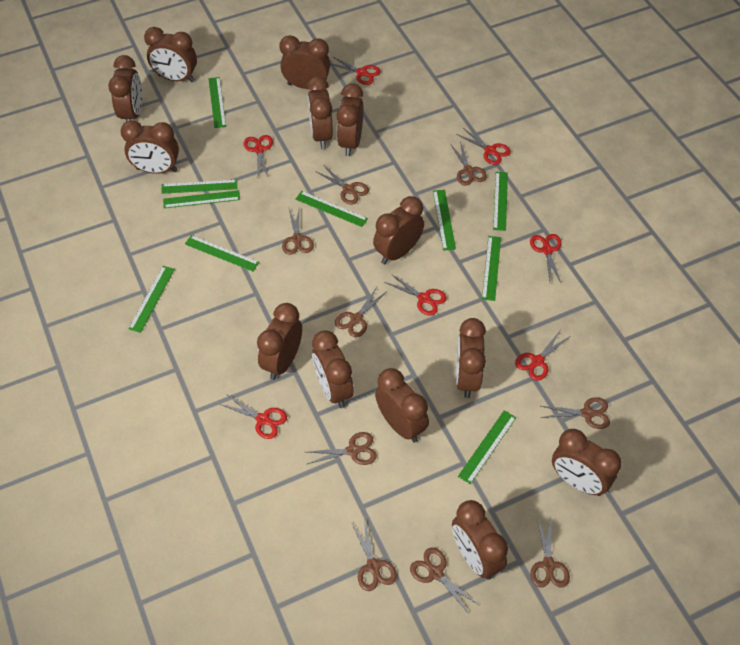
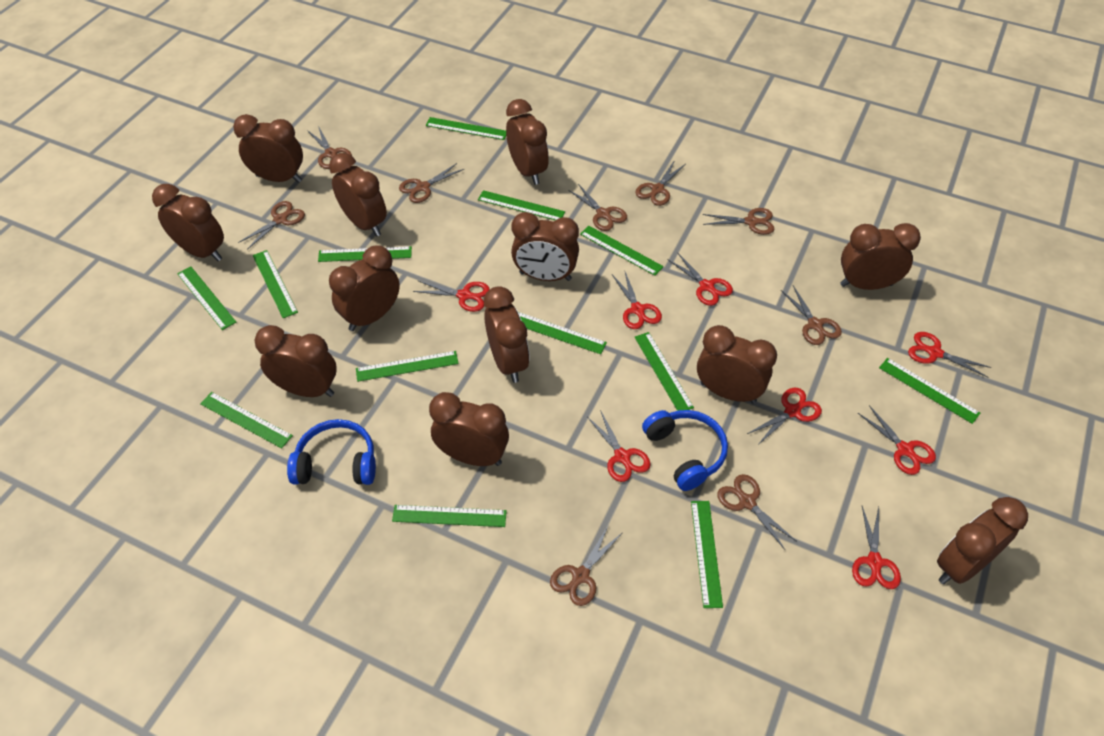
blue headphones: none = 0 -> [287,419,376,485] [642,410,728,491] = 2
brown clock: [108,55,142,122] [121,120,179,174] [144,27,197,82] [257,303,302,380] [279,35,330,89] [307,76,333,149] [312,330,354,408] [337,83,363,156] [373,196,424,264] [375,368,429,443] [452,500,508,580] [456,318,486,398] [552,429,622,496] = 13 -> [152,184,224,261] [233,114,303,183] [255,325,337,397] [329,153,387,237] [329,245,400,331] [429,392,509,466] [484,286,530,383] [506,99,549,185] [511,212,579,281] [697,325,777,403] [840,223,921,290] [937,497,1028,584] = 12
green ruler: [128,266,175,333] [161,180,237,194] [163,190,240,208] [185,235,259,272] [208,77,226,128] [295,191,368,227] [433,190,456,250] [458,410,516,484] [482,236,501,301] [493,172,508,231] = 10 -> [177,266,236,330] [200,392,293,448] [253,250,298,318] [318,246,412,262] [356,351,459,382] [392,505,507,527] [426,117,506,140] [478,190,565,220] [518,312,607,354] [580,226,664,276] [635,332,694,411] [691,501,723,608] [879,358,980,424] = 13
red scissors: [220,395,287,439] [244,135,273,179] [330,56,381,85] [384,274,447,316] [456,128,511,165] [515,331,569,381] [530,234,562,284] = 7 -> [413,280,490,312] [588,410,651,482] [612,272,662,329] [667,252,733,306] [747,388,822,445] [852,506,901,589] [858,405,936,475] [908,332,992,378] = 8

